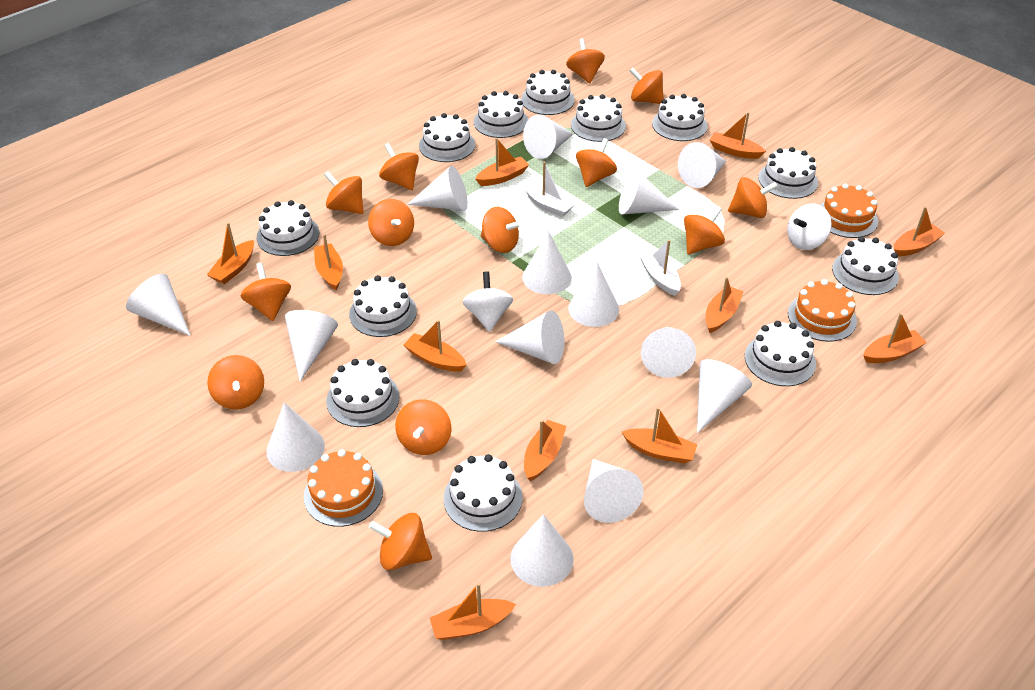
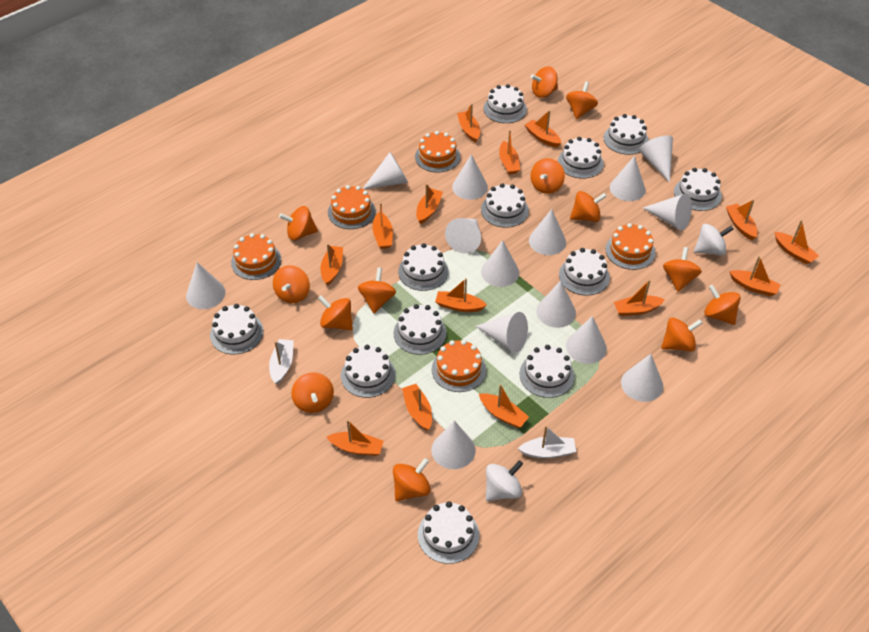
orange boat: [207,222,254,284] [314,234,343,290] [403,320,467,372] [430,583,516,640] [475,138,529,186] [524,420,566,481] [622,407,697,464] [705,277,743,333] [710,112,766,159] [863,313,927,363] [894,207,945,256] = 11 -> [321,244,343,286] [327,420,384,456] [372,203,393,249] [402,384,432,431] [416,184,443,224] [435,278,487,312] [457,103,480,143] [479,384,529,428] [499,130,520,175] [525,110,561,148] [614,280,665,316] [726,199,758,240] [729,256,781,296] [775,220,819,264] = 14
orange cake: [304,449,383,527] [788,279,857,342] [820,183,878,238] = 3 -> [231,233,281,280] [328,185,376,229] [415,131,460,173] [432,340,486,392] [605,223,655,270] = 5

